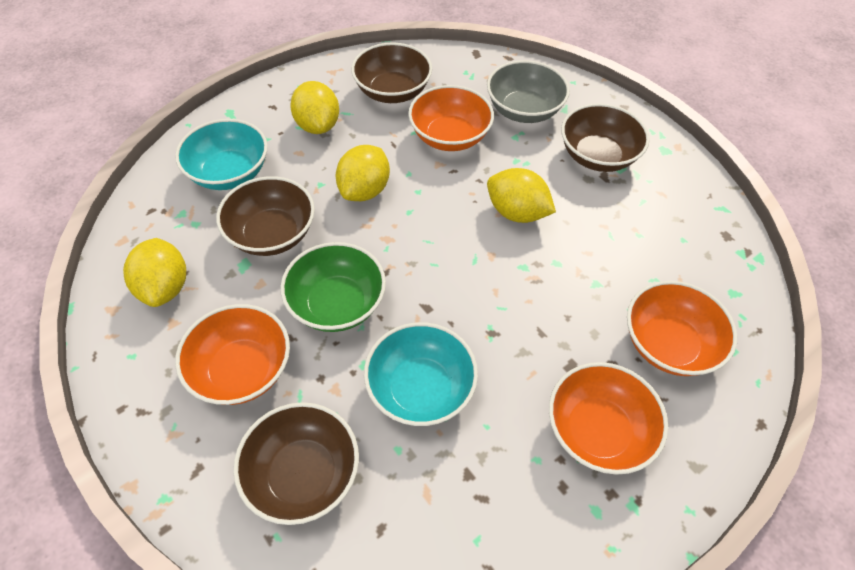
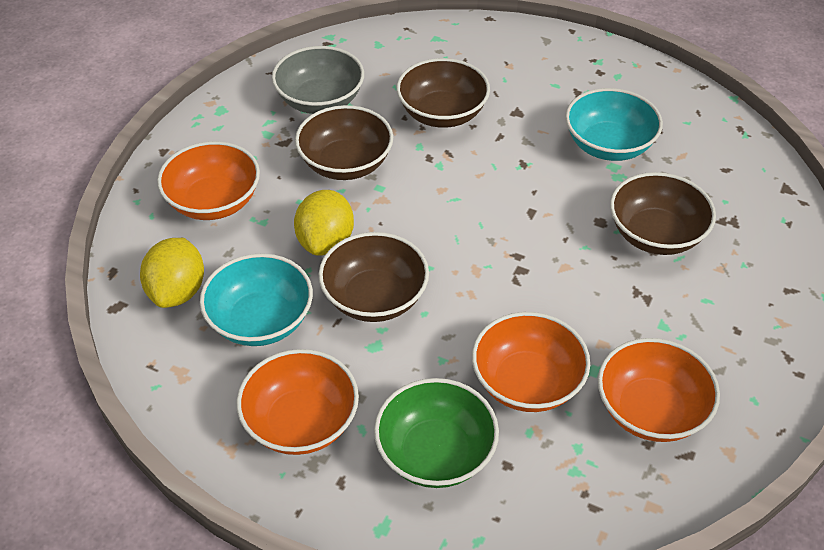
yellow lemon: [123,238,186,307] [290,81,339,134] [336,145,390,201] [487,168,556,223] = 4 -> [140,238,204,308] [294,190,354,256] = 2

